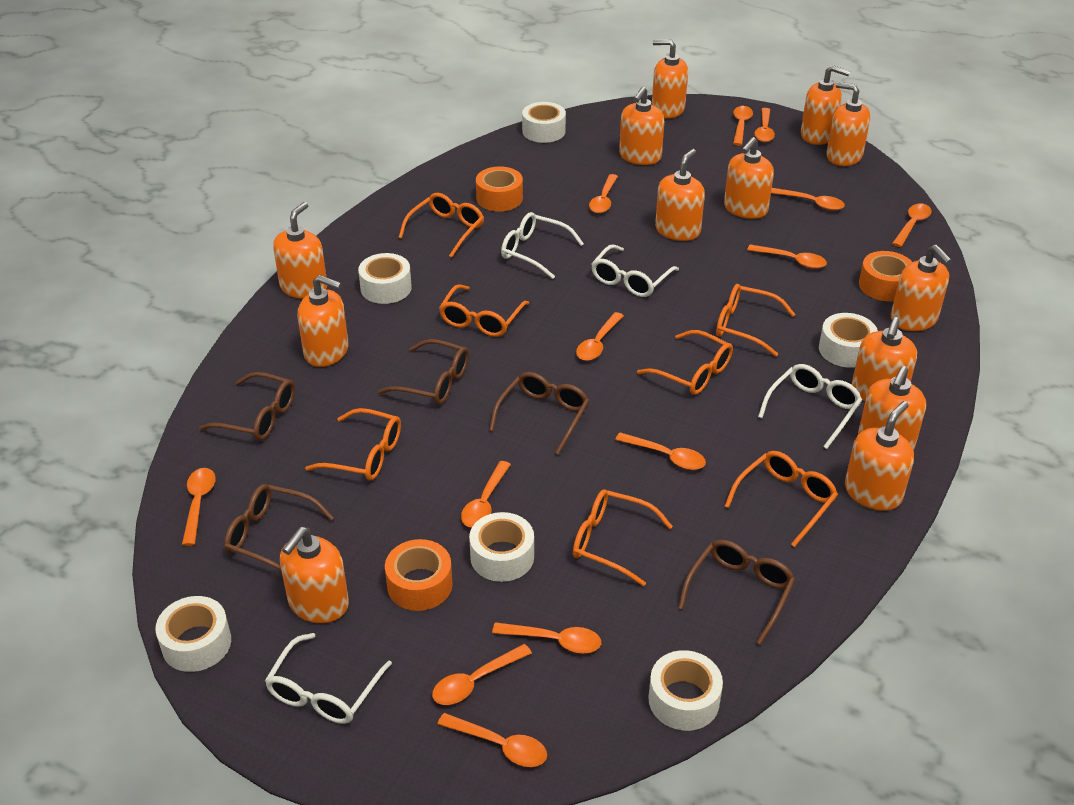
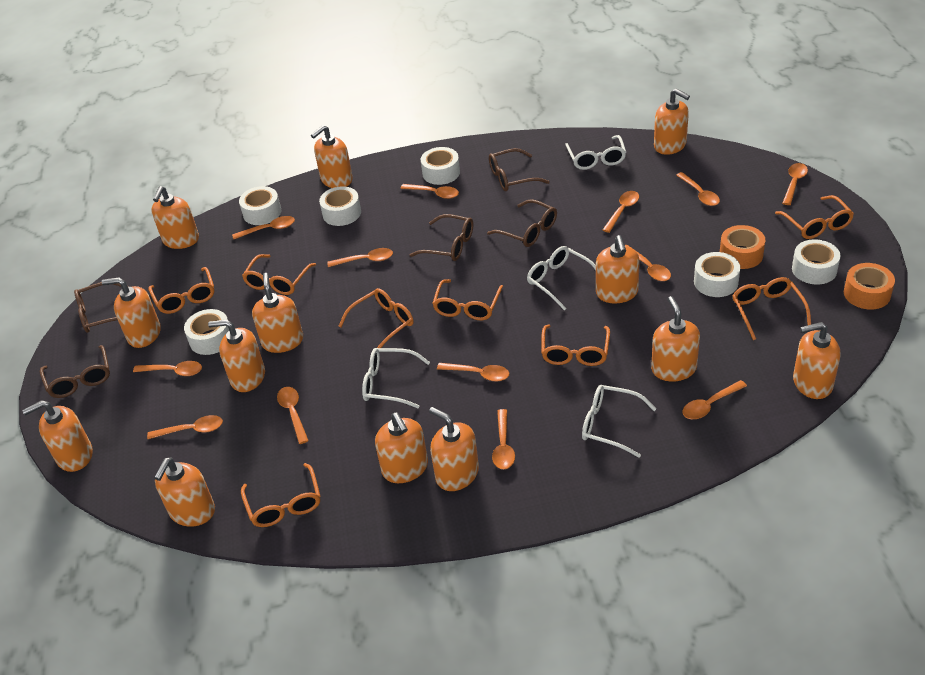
orange glasses: [305,408,401,480] [398,193,484,258] [439,284,529,337] [573,489,673,586] [637,330,733,395] [716,284,796,357] [725,451,838,547] = 7 -> [149,267,214,314] [241,463,320,527] [242,254,316,295] [338,288,414,348] [432,279,503,320] [541,324,610,366] [732,277,811,340] [775,195,854,239] = 8
orange tape: [385,539,453,611] [476,166,523,212] [859,251,912,301] = 3 -> [720,225,765,269] [844,263,895,310] = 2

